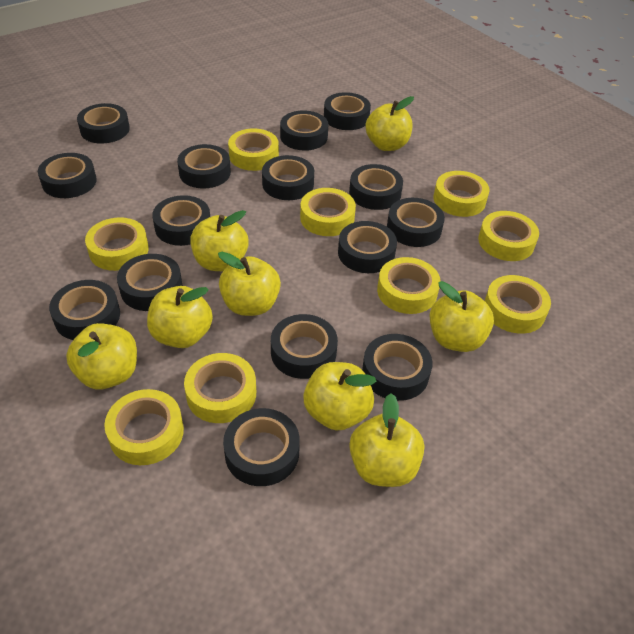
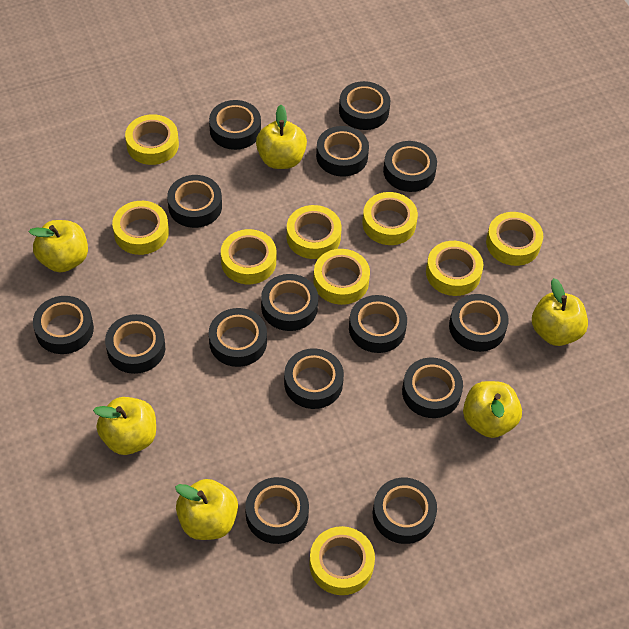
yellow apple: [66,323,137,389] [147,286,213,348] [190,210,249,271] [218,252,281,316] [303,362,377,431] [349,393,424,487] [366,96,414,151] [429,281,494,352] = 8 -> [29,220,88,272] [93,397,156,455] [175,479,238,540] [256,105,307,169] [463,381,522,438] [532,278,588,346] = 6

